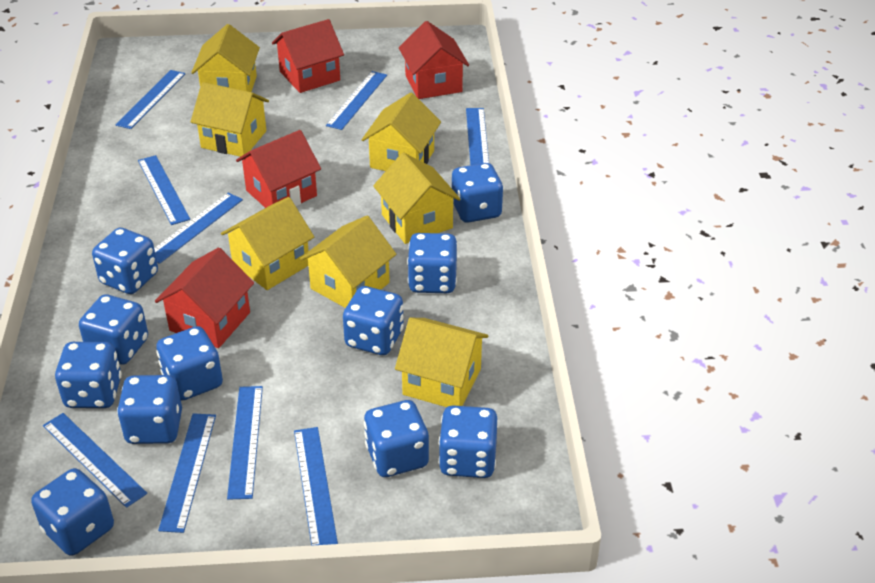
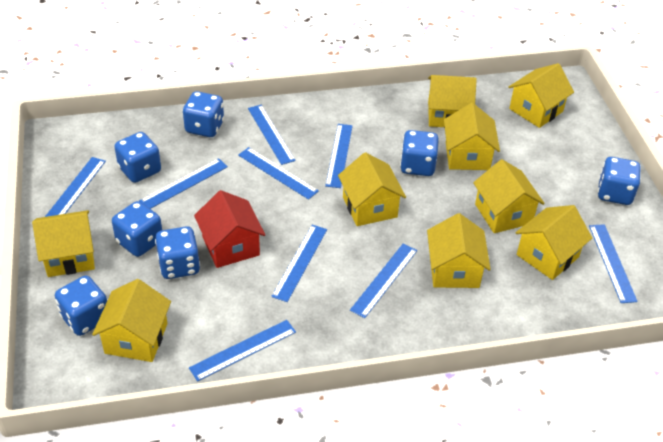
blue dice: [31,468,114,556] [55,342,122,408] [79,294,148,364] [92,228,158,294] [117,375,182,444] [156,326,223,401] [343,286,404,355] [364,400,429,477] [407,233,458,293] [439,405,499,478] [452,163,503,223] = 11 -> [55,276,107,336] [112,201,162,257] [114,132,161,183] [155,226,200,279] [183,91,224,137] [400,130,439,176] [598,157,640,205] = 7
red house: [155,248,254,348] [236,130,321,208] [272,19,344,93] [399,21,469,99] = 4 -> [194,190,265,268] = 1
yellow house: [190,82,269,157] [191,24,260,92] [221,197,314,290] [300,216,396,308] [362,93,441,171] [373,152,461,244] [395,318,488,407] = 7 -> [32,210,95,277] [92,279,171,362] [338,152,406,226] [427,213,491,288] [428,75,477,128] [444,103,500,170] [473,159,545,233] [508,63,574,128] [516,205,592,280] = 9

